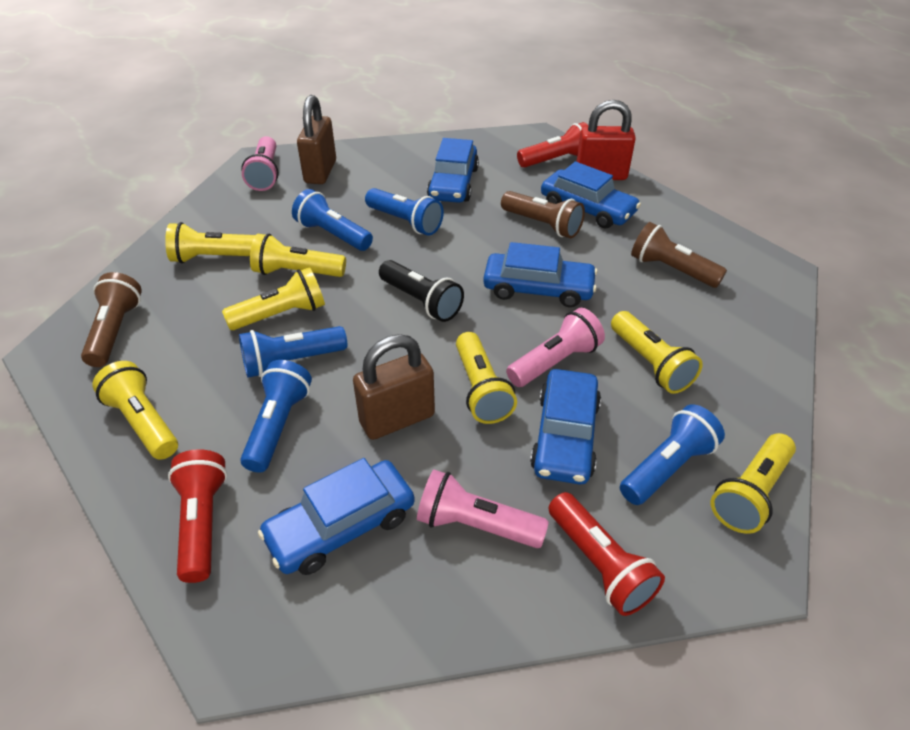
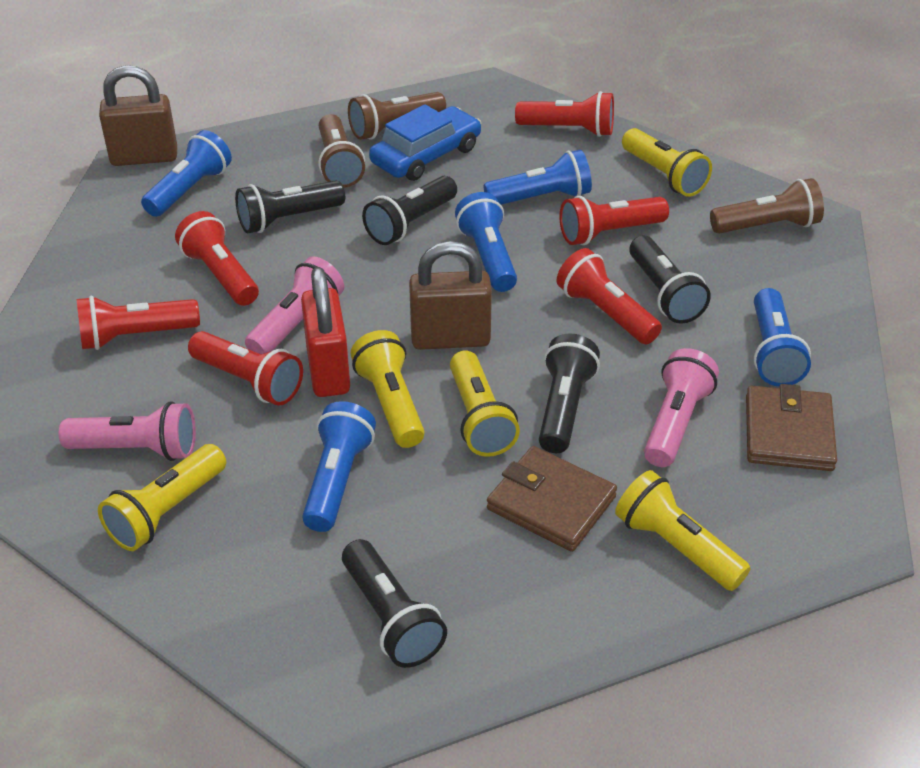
black flashlight: [379,260,464,322] = 1 -> [235,181,345,233] [342,539,447,668] [362,176,457,245] [539,333,600,453] [629,236,711,324] = 5
blue car: [258,458,415,575] [427,138,479,203] [483,242,597,307] [530,369,601,485] [541,162,641,228] = 5 -> [369,104,481,181] = 1
brown wallet: none = 0 -> [487,446,617,552] [746,384,837,471] = 2
red flashlight: [168,449,227,583] [517,122,588,168] [549,492,665,616] = 3 -> [77,296,200,350] [175,211,259,306] [188,331,303,406] [515,91,614,137] [557,248,662,344] [560,196,669,245] = 6
yellow flashlight: [92,361,178,460] [165,222,255,263] [222,267,325,330] [250,234,346,277] [456,332,517,424] [611,311,703,394] [711,433,796,534] = 7 -> [98,444,226,551] [350,330,425,448] [450,350,520,457] [615,470,751,591] [622,128,712,197] = 5

